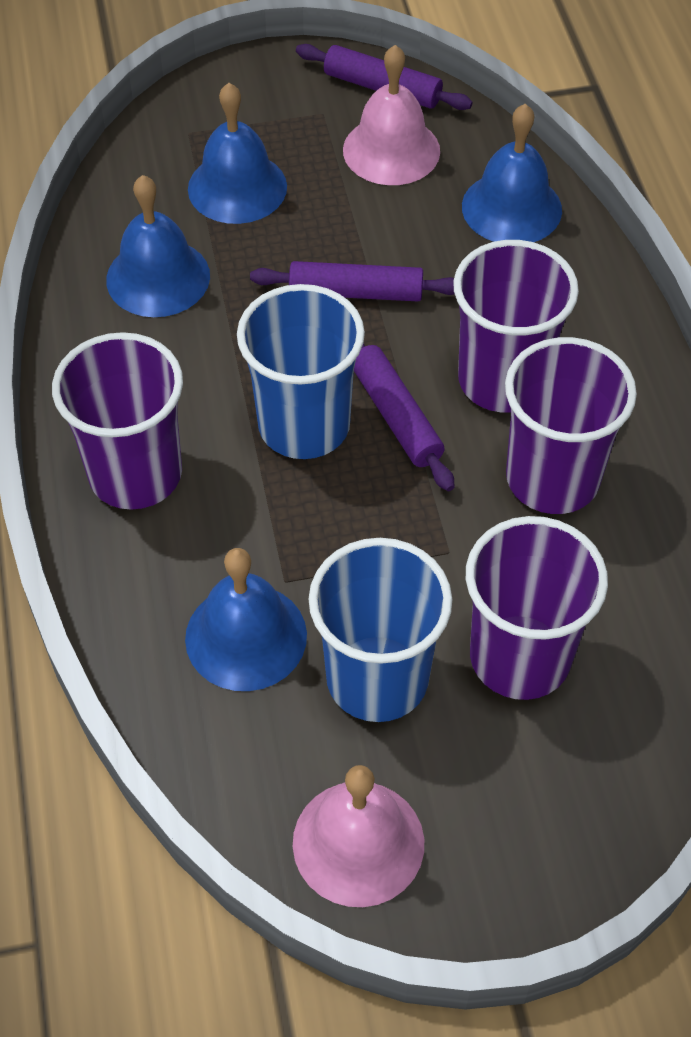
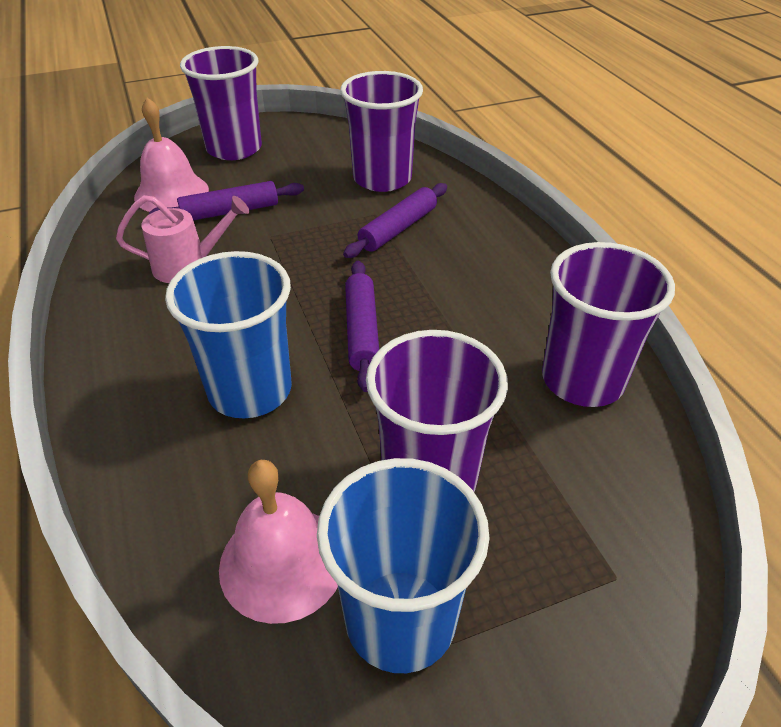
blue bell: [106,175,210,317] [185,548,307,691] [188,83,287,224] [462,104,562,242] = 4 -> none = 0
pink watering can: none = 0 -> [116,195,249,283] = 1

